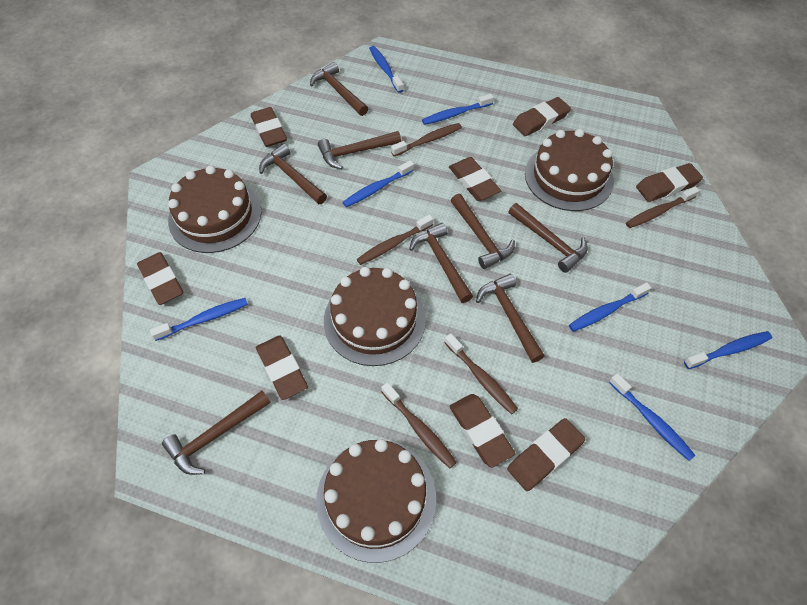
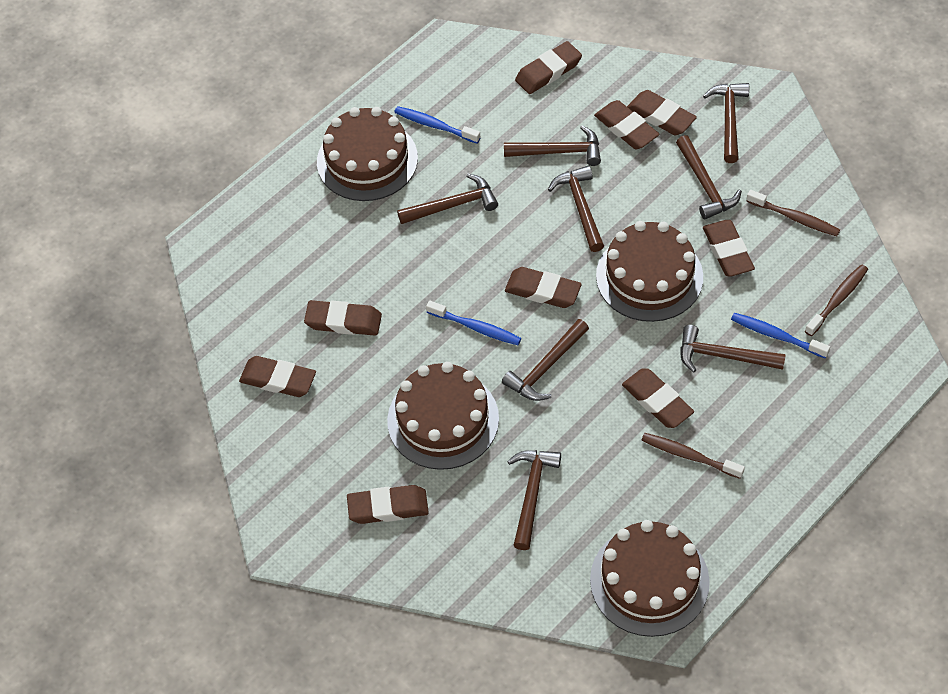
blue toothbrush: [150,298,248,341] [342,160,414,207] [369,46,404,93] [422,94,494,125] [569,283,652,332] [609,373,695,461] [684,331,772,369] = 7 -> [394,106,481,144] [426,301,521,345] [731,313,830,359] = 3
brown eraser: [137,252,184,305] [251,107,287,147] [256,335,308,400] [449,157,501,201] [449,394,516,468] [507,418,585,491] [513,97,571,136] [636,163,703,202] = 8 -> [239,356,316,397] [304,300,382,336] [347,485,429,524] [505,267,582,308] [515,41,582,94] [594,100,660,149] [622,369,694,428] [627,90,697,135] [703,220,755,277] = 9
brown toothbrush: [357,214,434,265] [381,382,457,469] [391,123,462,157] [444,333,518,414] [626,187,699,228] = 5 -> [642,433,745,479] [746,190,840,236] [805,264,868,336] = 3

